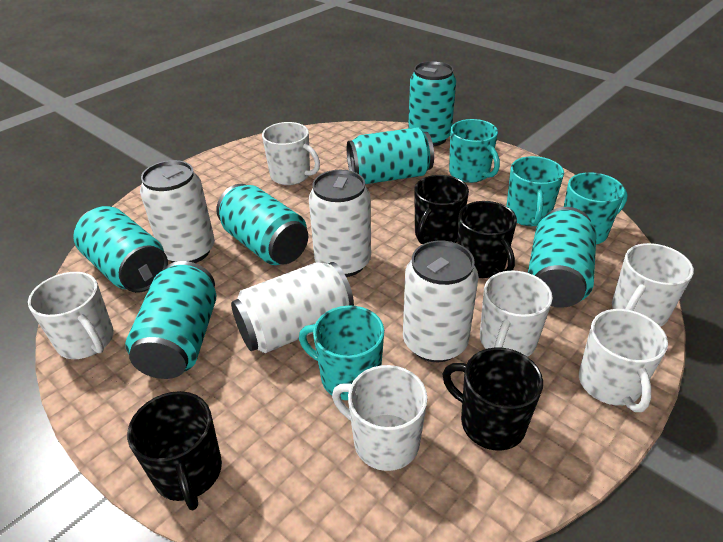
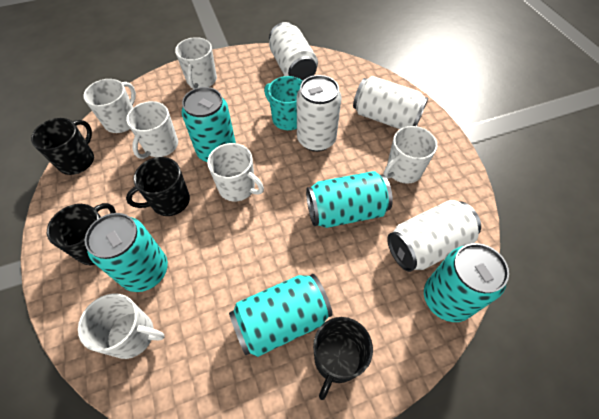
turquoise can: [73,206,168,293] [125,261,216,379] [216,184,308,265] [347,127,434,184] [408,61,456,146] [528,207,596,308] = 6 -> [85,213,168,292] [182,87,236,162] [229,274,332,357] [306,171,393,228] [424,243,509,322] = 5
turquoise mug: [299,306,384,400] [449,119,500,183] [506,156,564,226] [564,172,628,244] = 4 -> [264,76,303,130] = 1

